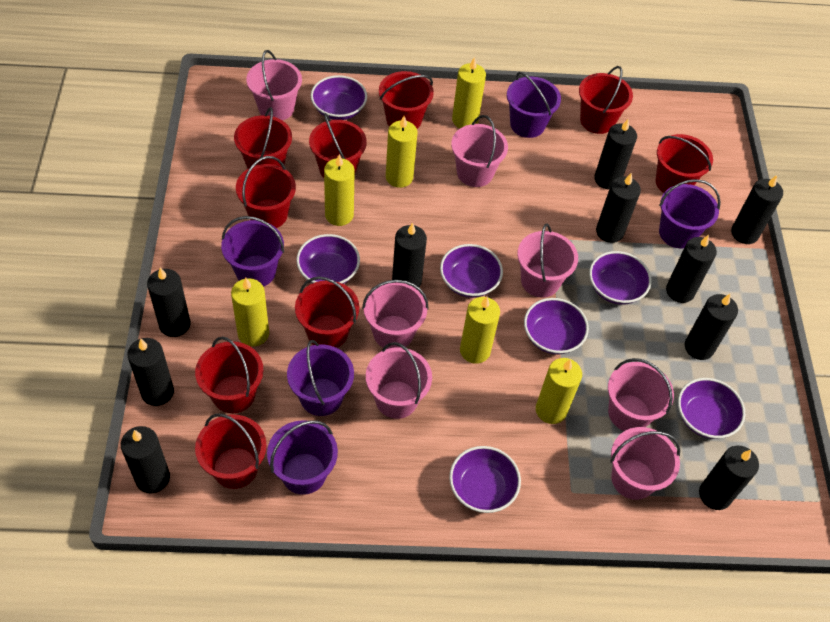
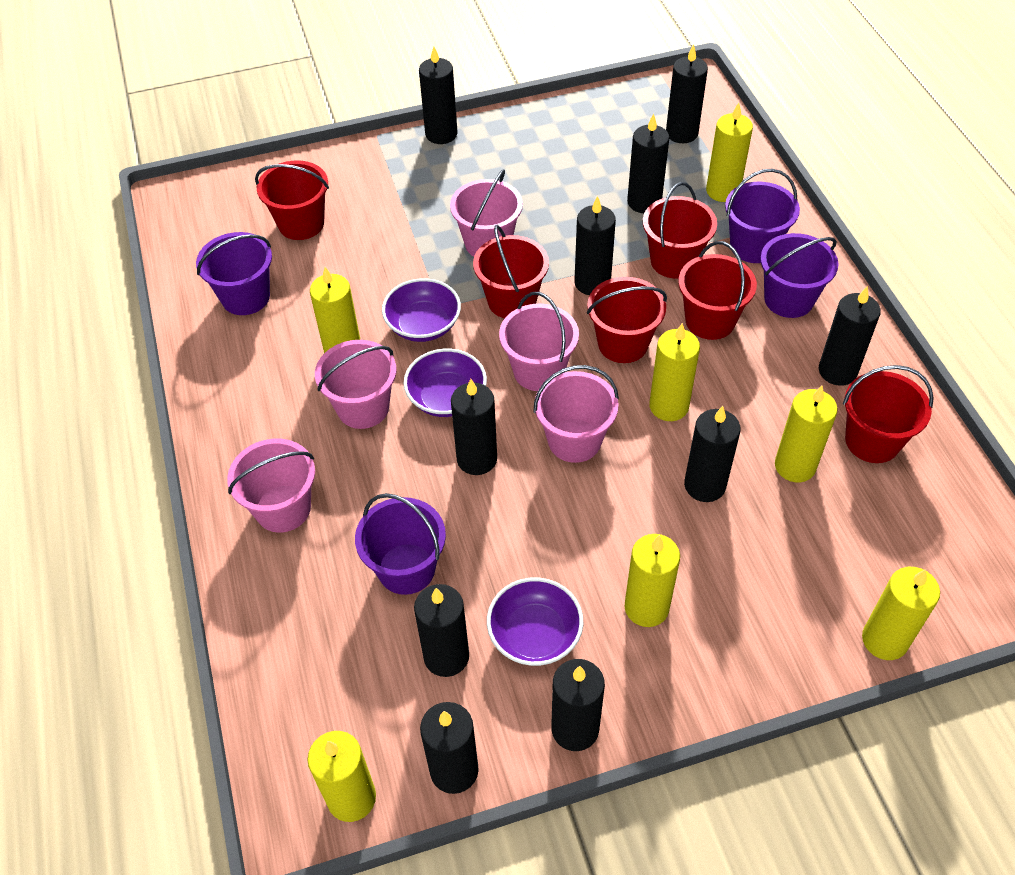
pink bucket: [246,50,302,121] [362,280,429,349] [366,342,432,419] [451,115,508,187] [517,223,578,298] [608,358,674,431] [610,427,680,500] = 7 -> [227,439,315,533] [315,340,396,429] [450,169,523,257] [499,292,579,391] [533,365,619,463] = 5
purple bowl: [296,234,360,284] [311,75,367,120] [440,244,503,298] [449,446,521,513] [524,298,589,355] [589,251,652,305] [678,378,745,439] = 7 -> [382,278,461,342] [404,349,487,417] [487,578,584,666] = 3
purple bucket: [221,216,284,287] [267,420,338,495] [287,340,354,416] [507,72,561,138] [659,179,721,248] = 5 -> [196,232,272,315] [355,493,446,595] [725,169,800,263] [760,233,838,318] = 4
red bucket: [195,336,263,413] [195,413,267,489] [234,107,292,169] [236,156,296,228] [295,277,359,348] [309,113,367,178] [379,71,434,129] [579,66,633,134] [656,134,713,193] = 9 -> [255,161,329,240] [473,225,549,318] [587,277,667,363] [643,182,717,278] [678,241,757,340] [843,365,934,463] = 6
yellow candle: [231,278,269,347] [324,154,355,226] [386,116,418,188] [452,57,486,128] [460,297,500,364] [536,358,582,424] = 6 -> [307,731,376,822] [310,267,361,353] [625,534,680,627] [649,323,700,421] [706,103,753,202] [775,386,838,482] [862,567,940,660] = 7

